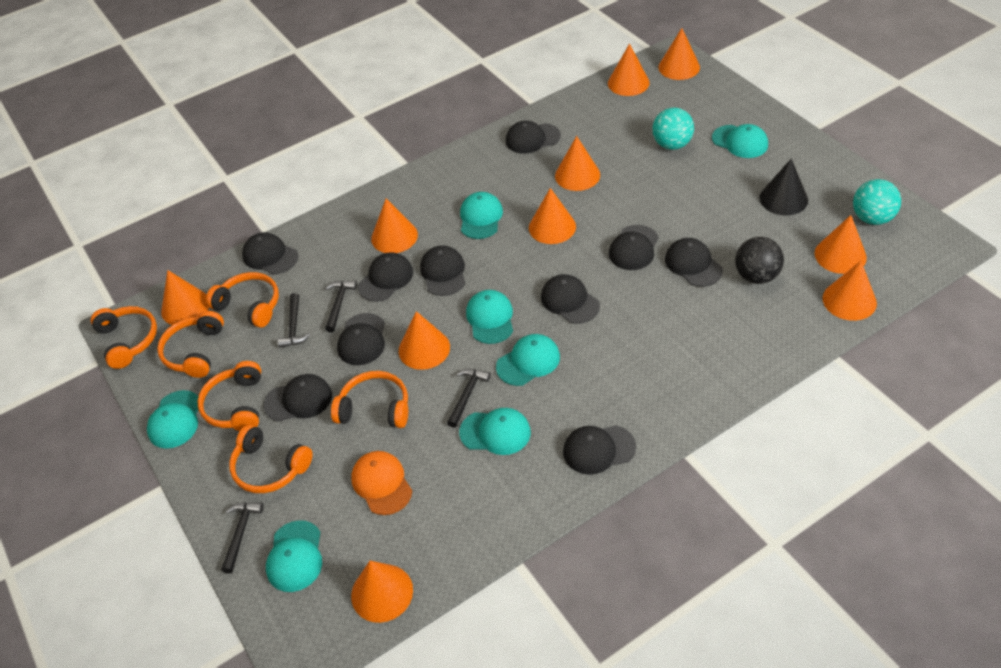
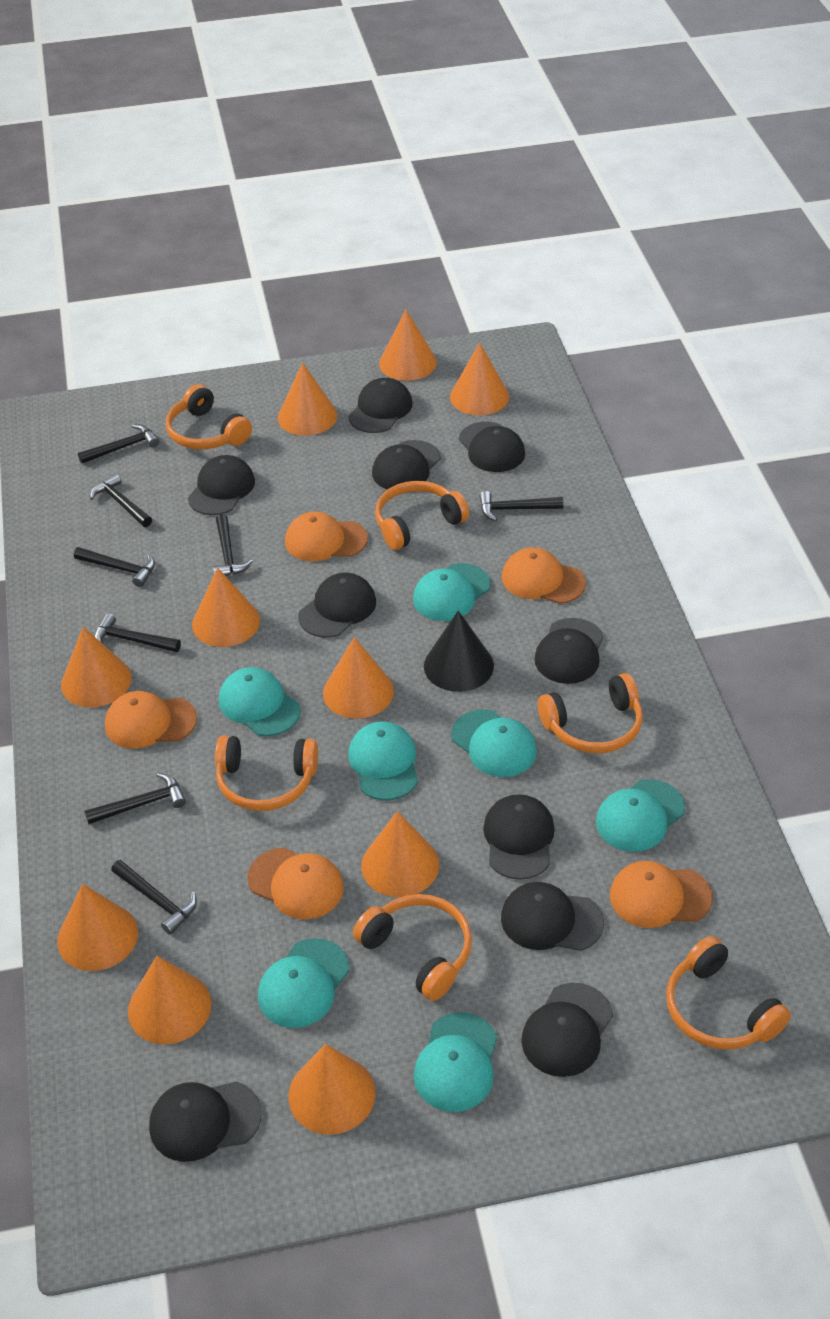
black ball: [735,237,784,284] = 1 -> none = 0
black hammer: [221,502,264,574] [278,293,310,348] [325,280,357,332] [447,369,491,428] = 4 -> [74,547,155,587] [78,424,159,464] [85,773,186,824] [90,473,152,527] [94,613,181,652] [111,860,197,935] [213,514,253,576] [479,491,563,521] = 8
orange cap: [351,451,412,515] = 1 -> [105,691,197,749] [247,847,344,920] [285,512,368,561] [502,548,586,604] [610,861,713,928] = 5
turquoise ball: [652,108,694,150] [853,179,901,225] = 2 -> none = 0

